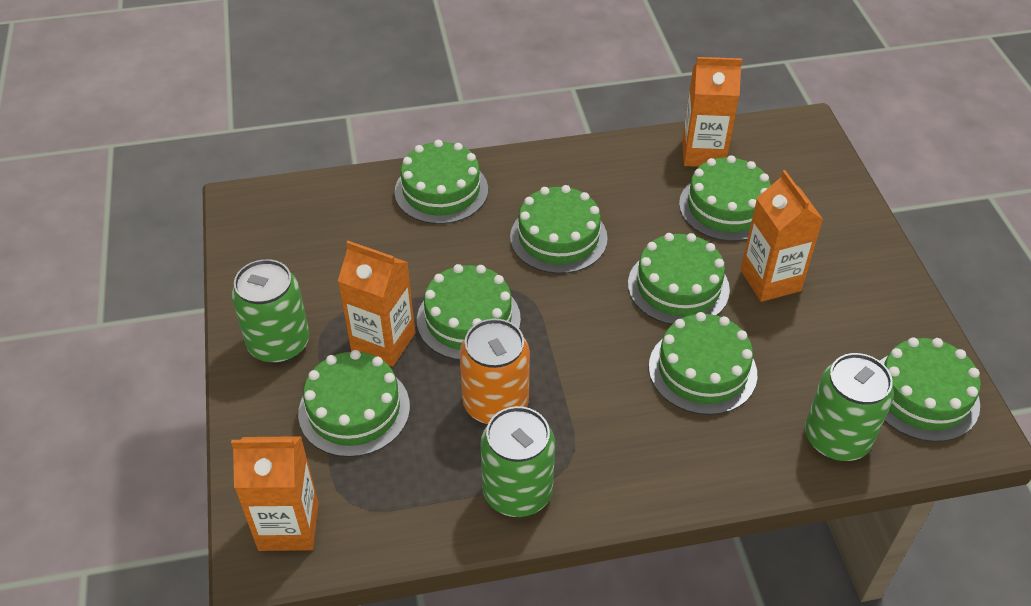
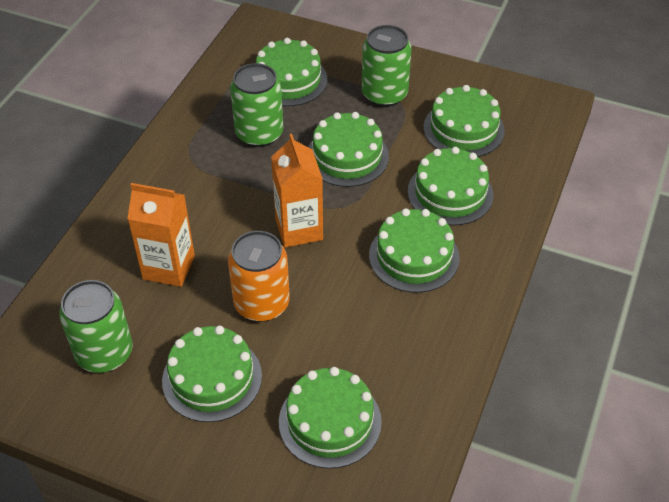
green cake: [298,350,410,457] [394,140,488,224] [417,264,521,360] [510,185,608,274] [628,233,730,325] [649,312,757,415] [679,155,771,241] [880,337,981,442] = 8 -> [162,326,262,422] [256,38,327,106] [279,367,382,469] [308,112,389,187] [369,208,460,293] [408,147,494,226] [423,85,505,157] = 7
orange carton: [231,436,319,551] [338,241,415,367] [682,57,742,167] [741,170,823,302] = 4 -> [127,183,195,287] [271,134,323,248] = 2

